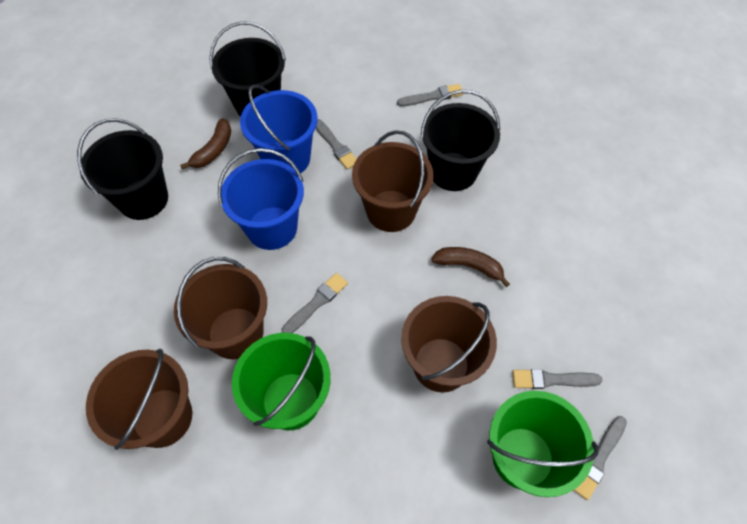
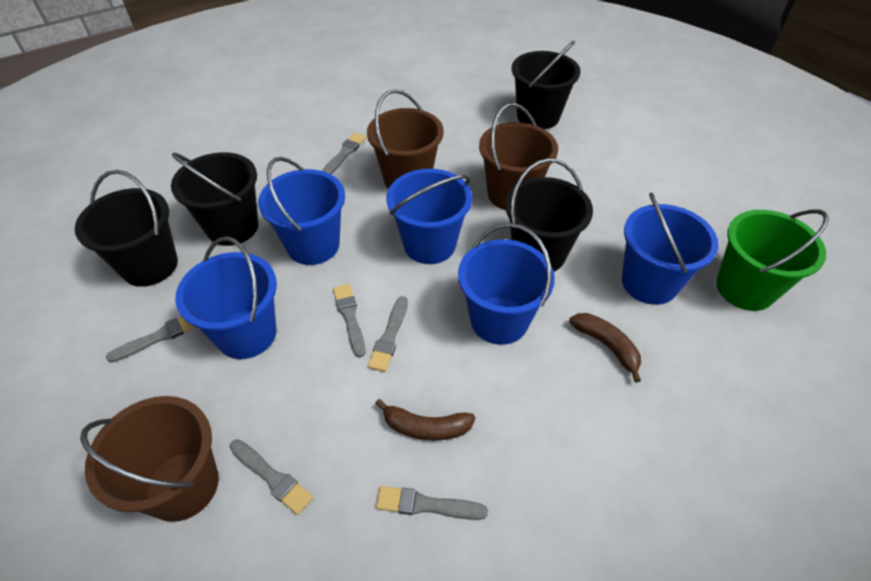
black bucket: [77,118,168,220] [209,21,286,117] [421,90,500,191] = 3 -> [75,170,178,287] [171,152,258,246] [505,158,593,272] [512,41,580,129] = 4
blue bucket: [218,148,304,250] [240,85,318,173] = 2 -> [175,236,277,359] [258,157,345,265] [387,169,472,264] [458,223,555,345] [622,192,719,305] = 5
brown bucket: [86,349,192,450] [174,257,267,359] [352,130,434,232] [401,296,497,393] = 4 -> [80,396,219,522] [367,89,444,189] [479,103,558,210] = 3
green bucket: [232,333,331,430] [487,391,599,497] = 2 -> [716,209,829,311] = 1
grey brush: [282,273,348,333] [316,119,357,170] [397,84,464,107] [512,369,602,389] [574,416,627,500] = 5 -> [106,317,196,363] [229,439,313,515] [322,133,366,174] [333,284,366,358] [368,296,408,372] [376,486,488,520] = 6

